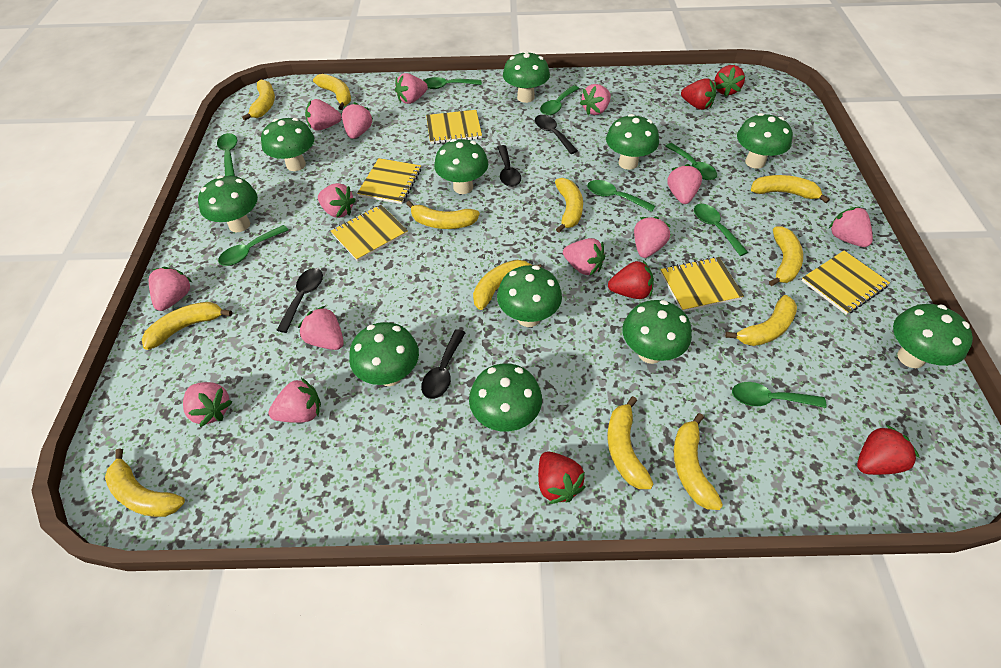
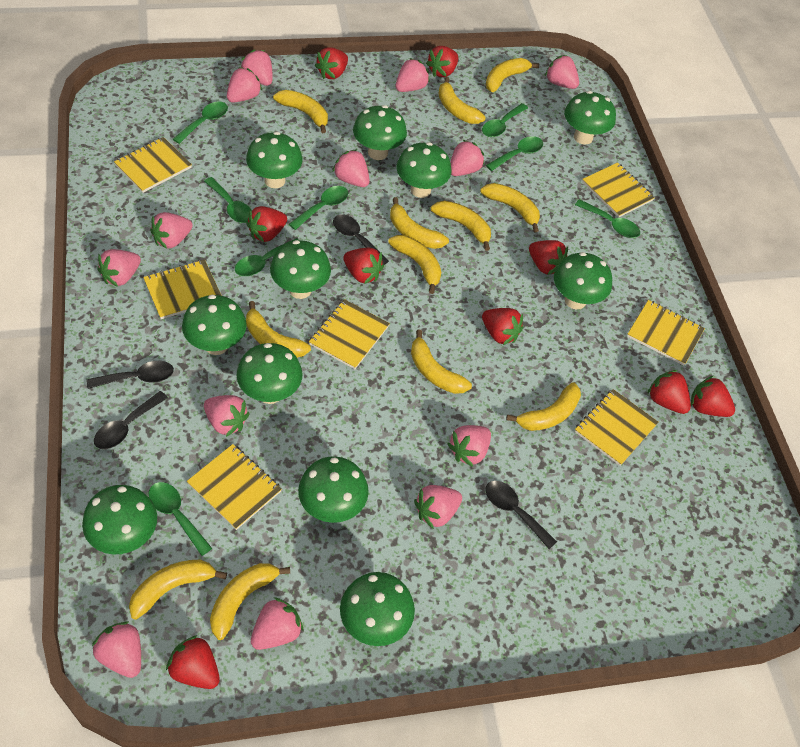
red strawberry: [538,451,586,504] [608,260,654,299] [681,78,716,110] [715,65,745,97] [857,425,920,475] = 5 -> [166,635,220,689] [246,206,287,242] [315,47,348,79] [343,248,384,284] [426,46,458,77] [482,308,523,345] [529,240,568,275] [647,370,691,414] [691,375,735,417] = 9
yellow notebook: [331,205,408,262] [357,158,421,204] [426,110,482,144] [660,257,744,312] [801,250,890,315] = 5 -> [114,137,192,193] [143,260,222,319] [187,444,282,530] [309,299,390,369] [575,389,659,466] [582,162,655,218] [627,300,705,366] = 7

